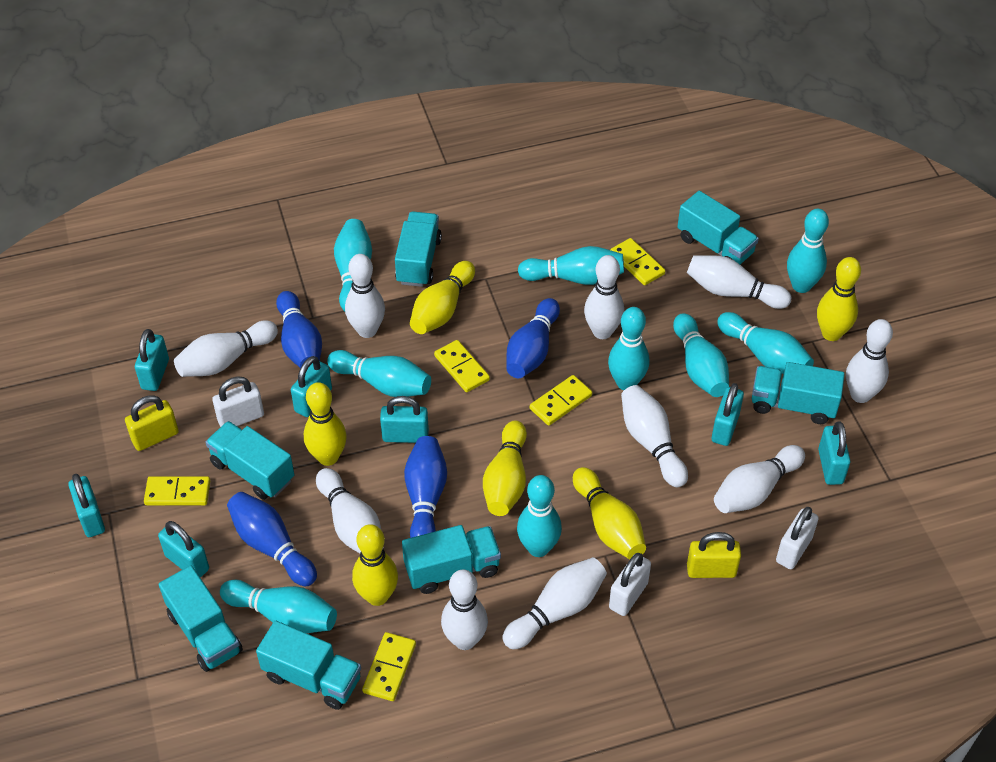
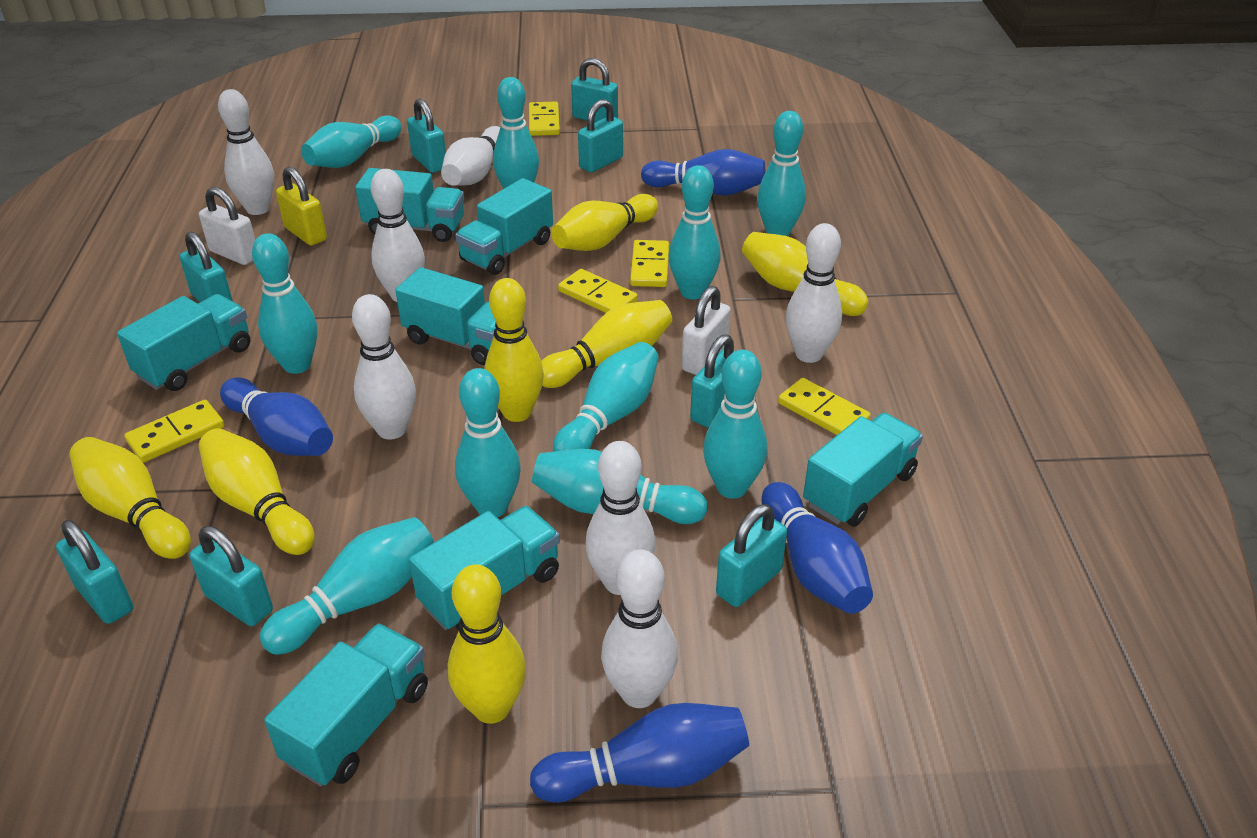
turquoise bowling pin: [220,580,337,633] [327,350,431,397] [334,219,372,311] [517,475,562,557] [518,246,624,285] [608,307,649,390] [673,313,729,397] [717,312,814,374] [787,209,829,293] = 9 -> [252,233,317,374] [260,517,434,655] [301,115,402,168] [455,368,521,517] [493,77,539,189] [532,449,708,524] [553,342,659,452] [669,165,721,299] [703,350,767,499] [757,111,806,236] = 10
turquoise padlock: [68,474,105,537] [135,329,169,391] [158,521,209,578] [291,356,332,417] [380,396,429,443] [712,383,744,446] [818,422,850,485] = 7 -> [56,520,133,624] [180,232,233,302] [189,526,273,626] [407,98,446,173] [571,58,618,122] [578,99,623,173] [690,334,734,428] [716,504,787,607] = 8
white bowling pin: [174,320,278,377] [316,468,384,553] [345,254,385,338] [441,569,488,650] [502,557,607,649] [584,255,624,339] [621,385,688,487] [687,255,791,309] [714,445,805,513] [846,319,893,403] = 10 -> [218,89,274,215] [352,294,416,439] [371,169,425,302] [441,126,500,186] [585,441,655,595] [601,550,678,708] [786,223,842,363] = 7
white padlock: [212,377,264,427] [609,553,651,616] [776,507,819,569] = 3 -> [199,187,255,265] [682,286,731,375] = 2
yellow bowling pin: [304,382,347,466] [352,524,398,606] [410,261,475,334] [483,421,527,516] [573,467,646,559] [817,257,861,341] = 6 -> [70,437,191,559] [199,428,315,555] [448,564,526,724] [484,278,544,422] [542,300,672,388] [551,194,658,251] [742,232,869,316] = 7
yellow padlock: [125,395,179,451] [687,532,741,578] = 2 -> [276,167,327,246] = 1

